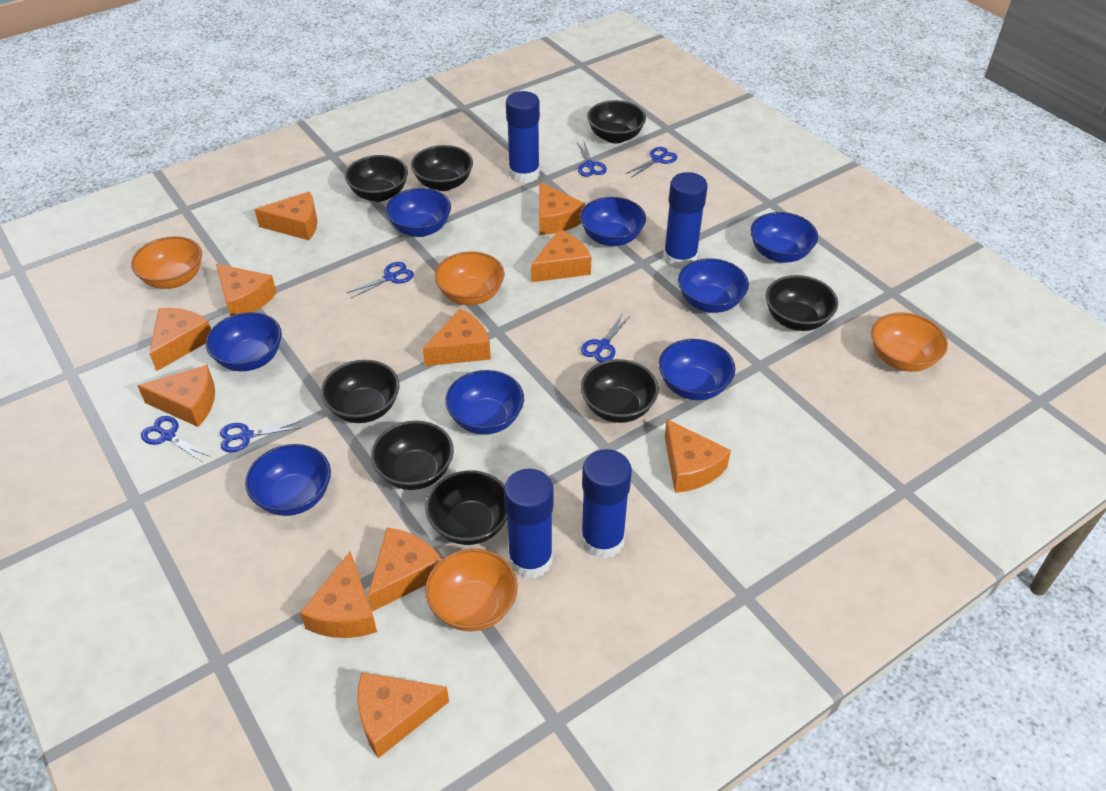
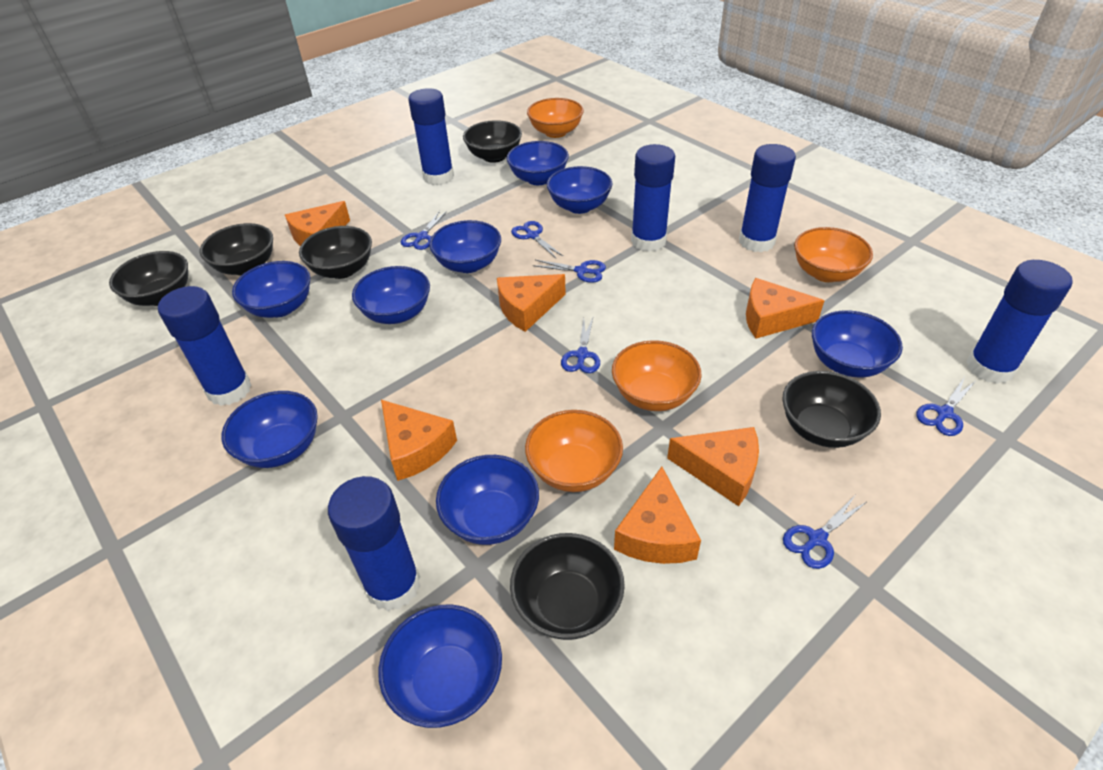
black bowl: [321,360,399,423] [345,155,408,202] [371,421,454,490] [411,145,473,191] [425,471,507,545] [581,359,659,423] [587,100,646,144] [766,275,838,331] = 8 -> [109,251,188,306] [200,223,273,275] [299,226,372,279] [463,120,522,163] [510,533,625,640] [782,371,881,448] = 6
blue bowl: [206,312,282,371] [245,444,331,516] [386,188,451,237] [445,370,524,435] [580,197,646,246] [659,339,735,400] [678,259,749,313] [750,212,818,263] = 8 -> [222,391,318,468] [232,261,310,318] [352,266,430,324] [378,605,502,728] [429,220,501,273] [436,455,539,545] [507,141,569,185] [547,166,613,214] [812,310,903,377] = 9
blue glue stick: [504,469,554,578] [506,91,540,183] [581,449,632,559] [663,172,708,270] = 4 -> [158,286,252,406] [328,476,420,611] [408,88,454,185] [631,144,675,252] [739,144,796,252] [966,260,1072,384] = 6
orange cheese: [137,365,215,427] [149,308,211,371] [216,264,277,316] [254,191,317,240] [300,552,377,638] [357,672,449,758] [368,528,442,611] [423,309,491,366] [531,230,592,282] [539,182,585,235] [665,419,731,493] = 11 -> [285,201,350,246] [381,400,457,481] [497,274,566,332] [614,467,701,564] [667,427,759,506] [746,278,825,339] = 6

